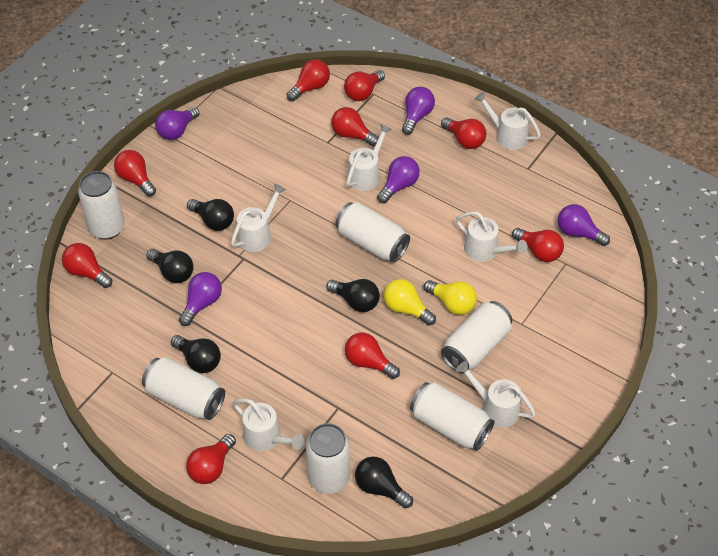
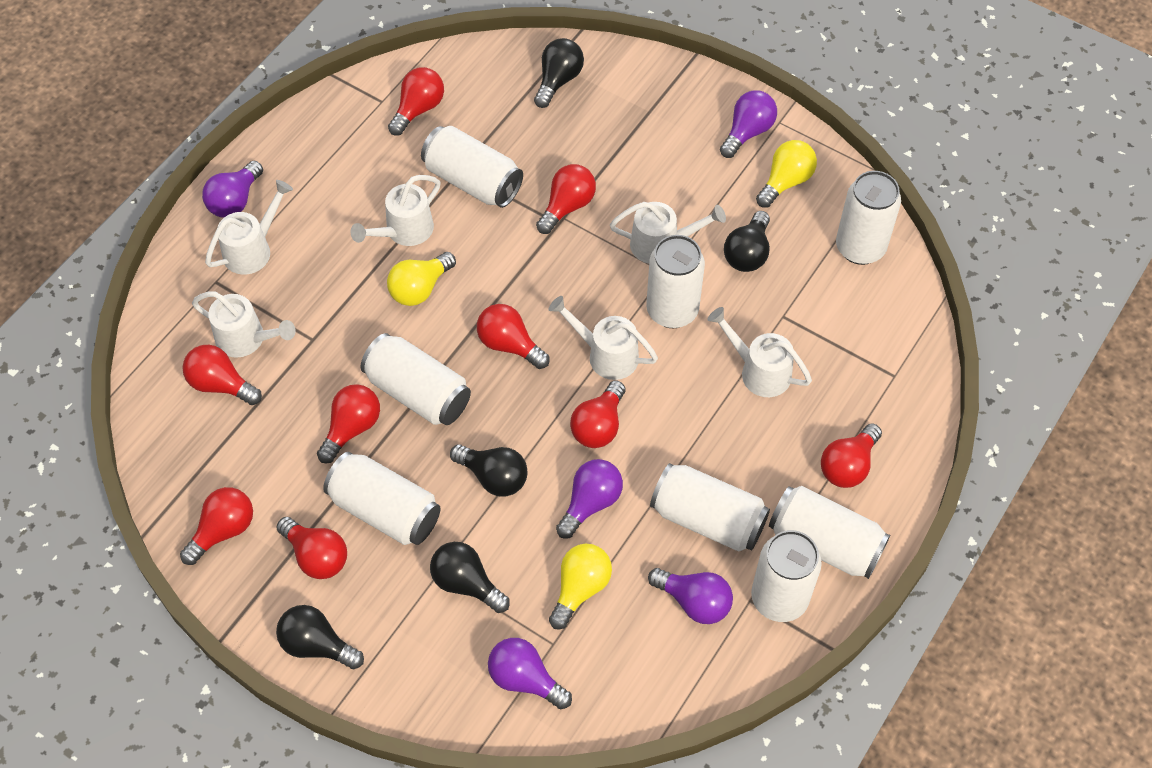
white can: [78,171,125,240] [142,357,225,420] [306,423,350,494] [335,202,410,262] [410,382,494,451] [441,301,512,374] = 6 -> [323,452,441,545] [361,333,471,425] [421,126,523,208] [646,235,705,328] [650,463,770,552] [751,530,822,622] [769,486,890,579] [836,171,901,265] = 8
yellow light bulb: [384,279,436,325] [424,280,477,315] = 2 -> [387,252,456,306] [549,543,612,630] [756,140,817,208] = 3

